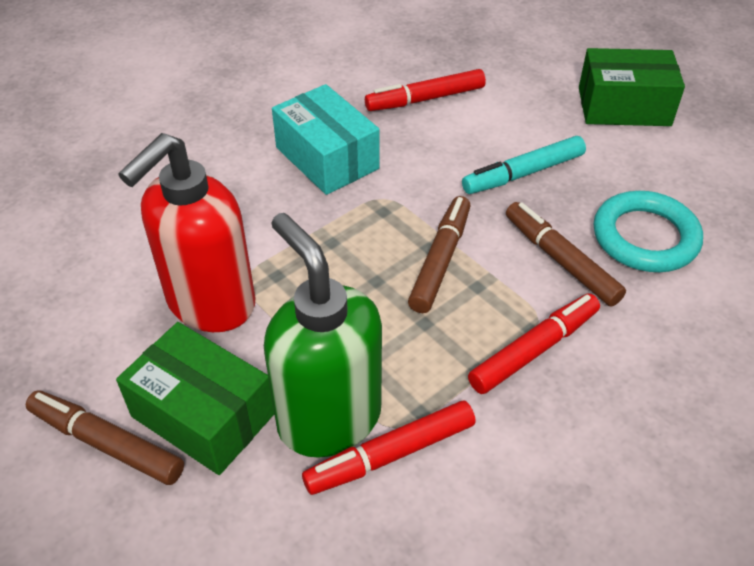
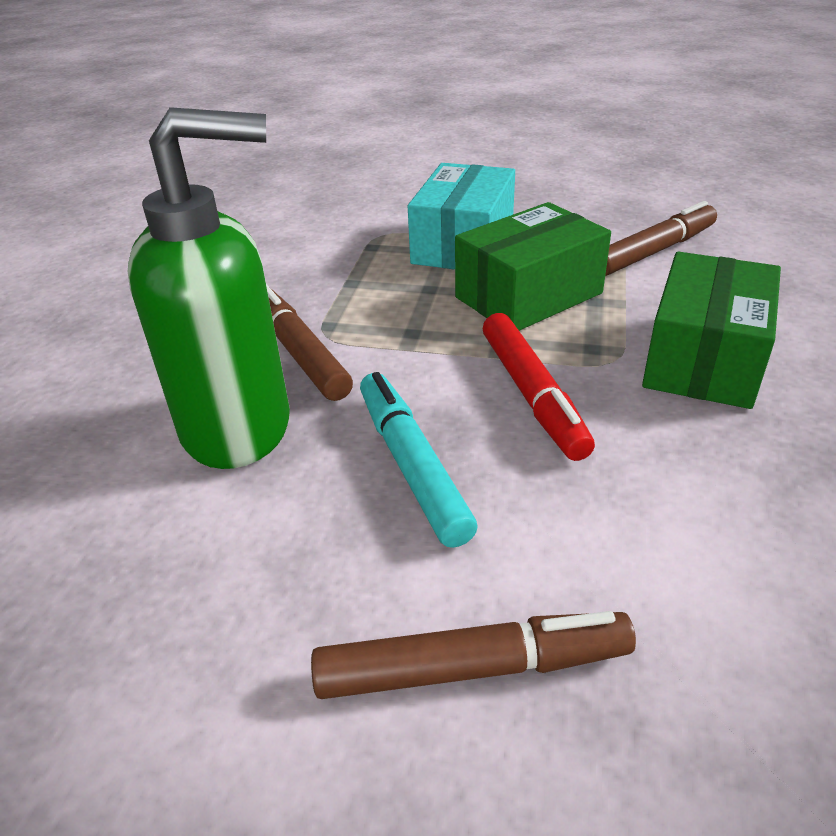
red marker: [302,401,476,495] [365,69,486,111] [468,293,600,394] = 3 -> [483,313,595,461] = 1
red soap dispenser: [118,133,255,332] = 1 -> none = 0
turquoise ring: [594,191,703,272] = 1 -> none = 0

